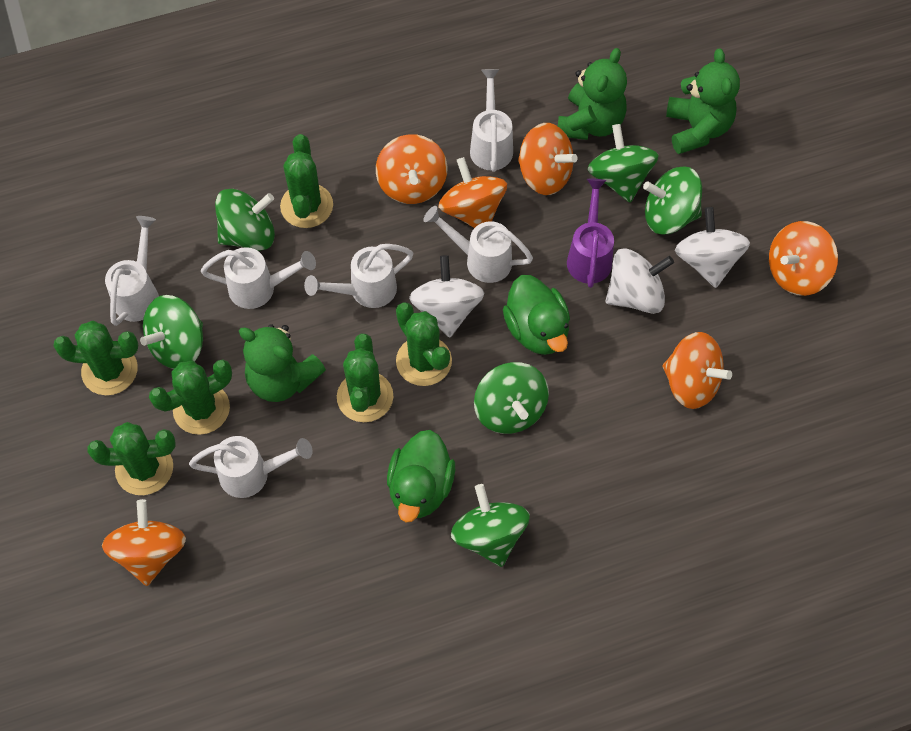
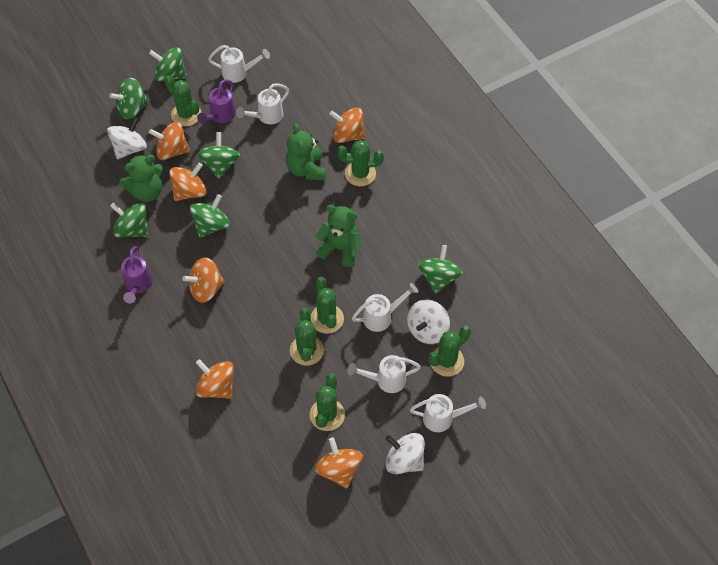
green duck: [387,430,455,522] [503,275,570,355] = 2 -> none = 0
purple watering can: [567,179,614,288] = 1 -> [121,246,152,303] [197,79,236,124] = 2
white watering can: [105,216,159,326] [189,436,313,498] [201,247,316,309] [304,244,413,308] [423,206,533,283] [470,69,513,172] = 6 -> [208,45,270,83] [236,83,289,124] [347,355,421,393] [352,283,418,332] [410,394,486,432] = 5

